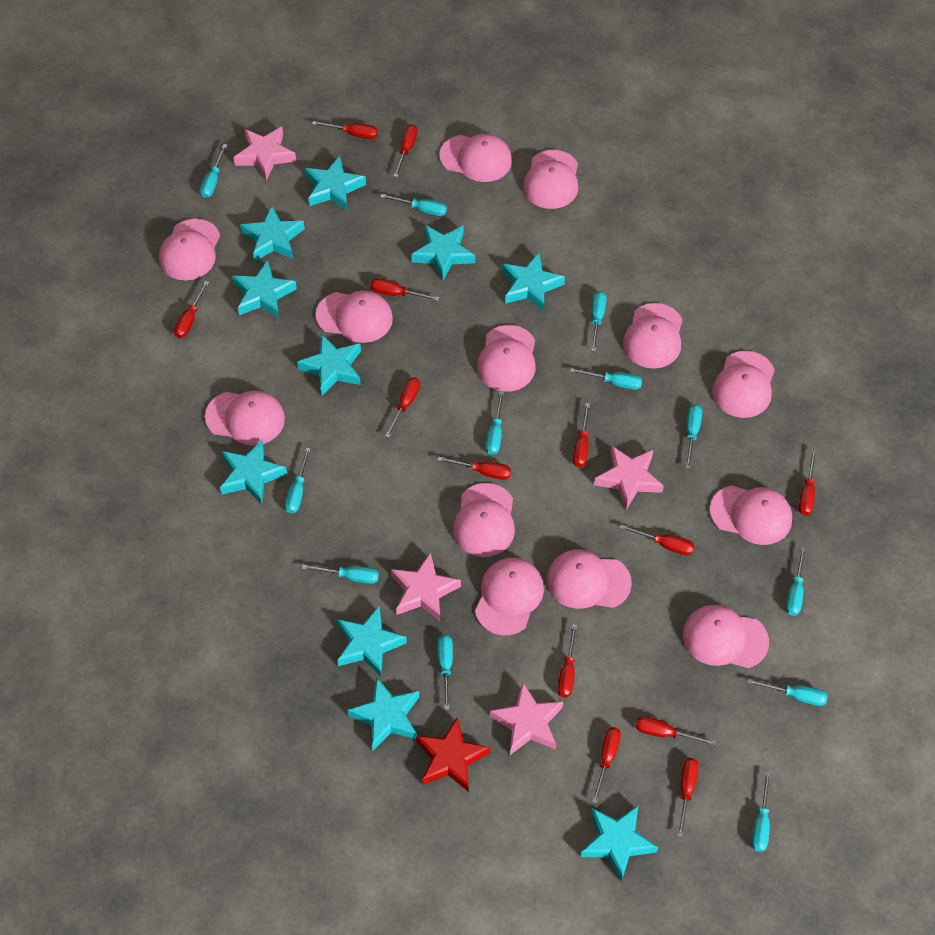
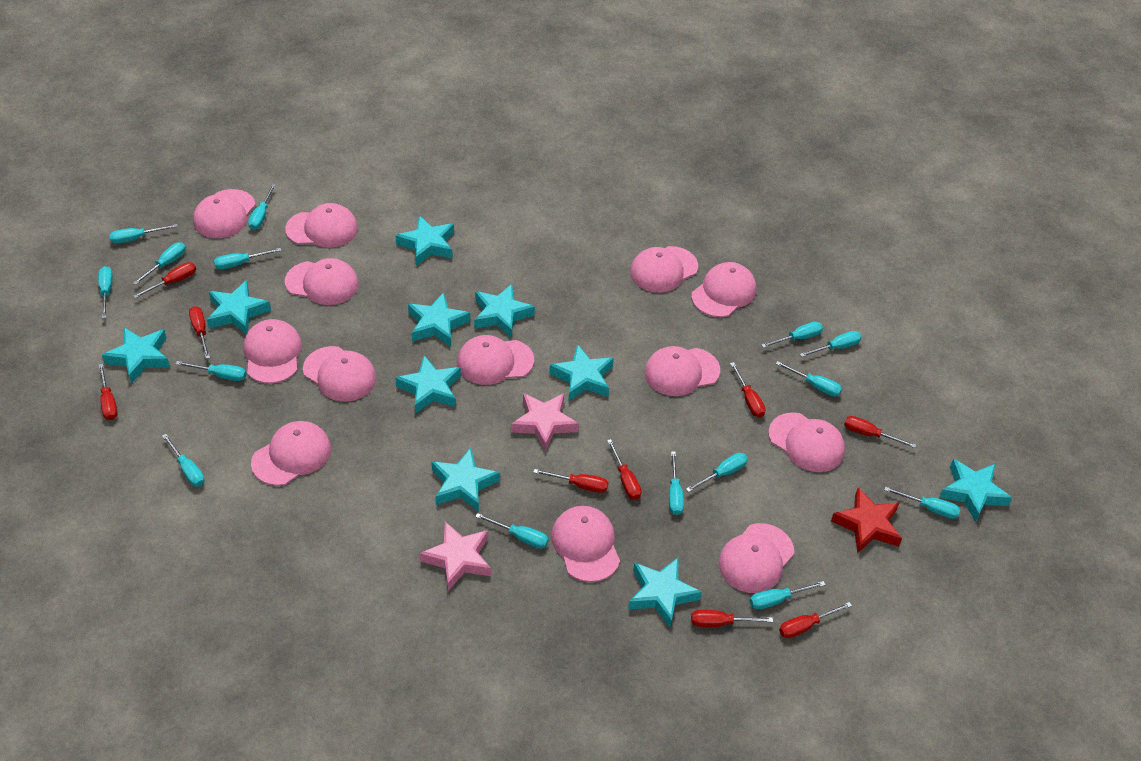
pink star: [234,127,296,181] [391,552,461,621] [490,682,563,755] [594,445,664,510] = 4 -> [419,522,491,591] [511,393,579,451] = 2
red screwdriver: [174,281,209,338] [312,121,378,139] [370,278,439,301] [385,378,420,438] [393,124,418,177] [437,457,511,480] [558,624,577,698] [573,403,590,467] [592,727,621,804] [620,525,695,555] [635,716,716,745] [678,758,699,837] [799,450,817,515] = 13 -> [98,364,118,420] [134,262,196,298] [189,306,210,359] [533,469,608,493] [607,439,641,500] [691,610,773,627] [730,362,766,418] [779,602,852,638] [844,416,916,448] = 9
turquoise screwdriver: [200,144,227,198] [285,447,311,513] [302,565,379,584] [381,194,447,216] [438,635,453,710] [486,391,504,455] [570,368,642,390] [591,291,607,352] [686,404,702,469] [747,679,828,706] [752,772,771,852] [786,546,806,616] = 12 -> [98,266,113,318] [109,224,178,244] [133,242,186,285] [162,434,205,487] [175,361,246,381] [214,248,282,270] [248,184,276,230] [475,513,549,549] [669,451,684,515] [686,453,748,492] [750,581,825,610] [762,321,823,348] [776,361,842,397] [800,331,862,357] [884,487,960,519] = 15

